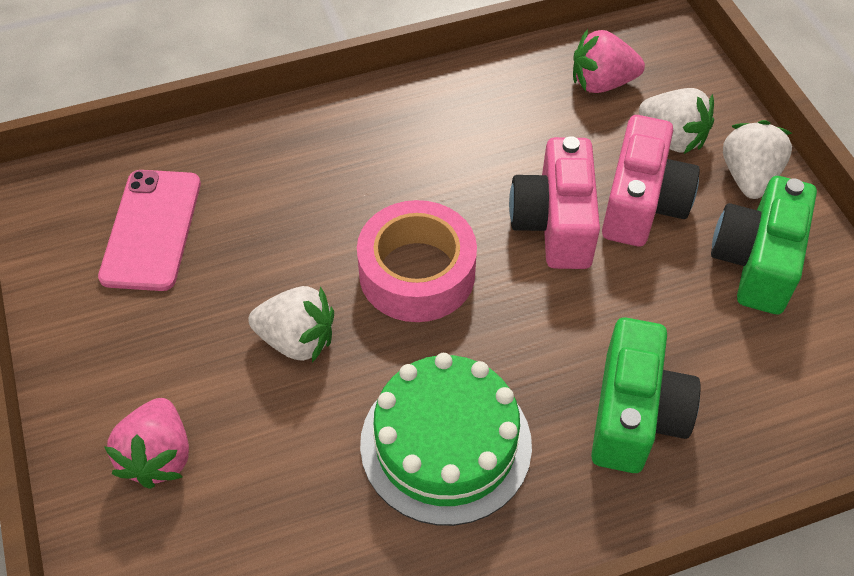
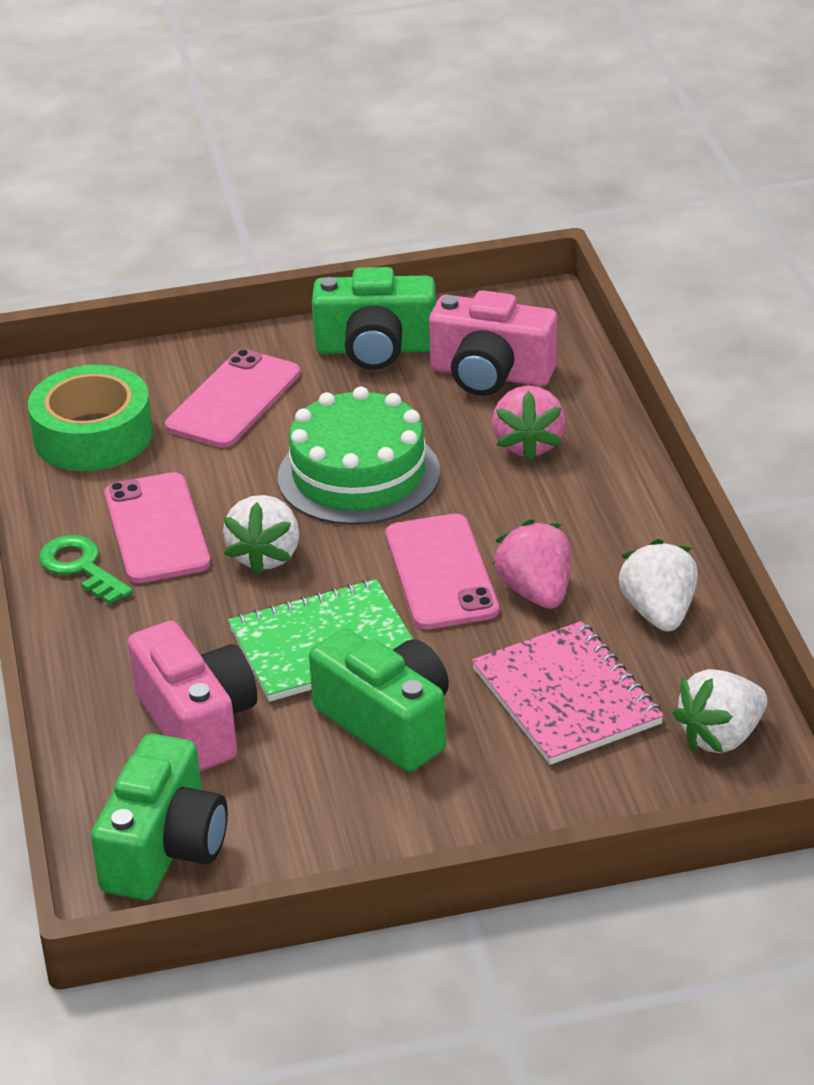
green camera: [591,317,701,473] [711,176,817,314] = 2 -> [91,734,228,900] [309,628,449,772] [312,267,436,370] = 3
green key: none = 0 -> [39,535,133,605] = 1
green notebook: none = 0 -> [228,579,413,702] = 1
green tape: none = 0 -> [28,365,153,471] = 1
pink notebook: none = 0 -> [472,621,664,765] = 1
pink phone: [98,170,201,291] = 1 -> [104,472,211,583] [165,349,300,448] [386,514,499,629] = 3
pink tape: [357,200,477,322] = 1 -> none = 0

